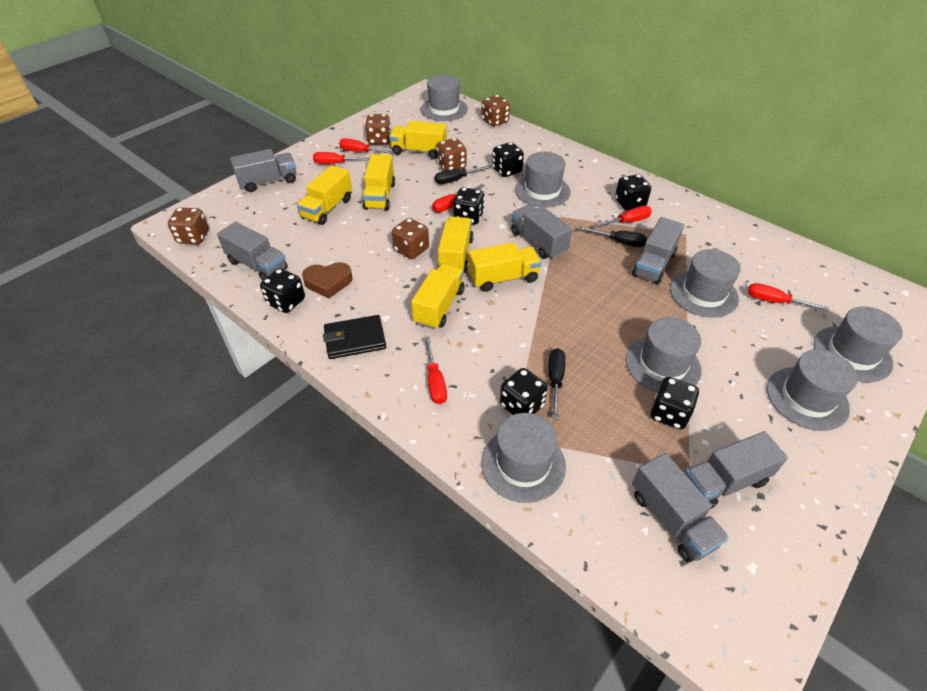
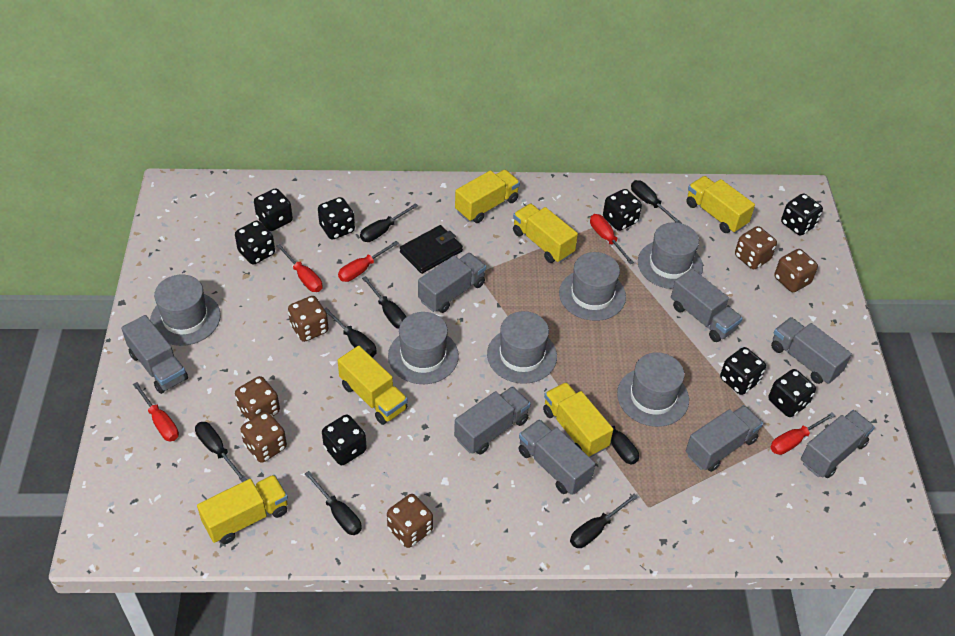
black dice: [260,268,305,313] [453,187,485,224] [492,142,524,177] [500,368,548,415] [615,174,651,211] [650,377,699,429] = 6 -> [235,221,275,265] [254,188,293,231] [318,197,355,240] [322,415,367,465] [603,189,642,231] [720,347,766,395] [768,369,816,417] [781,194,823,236] = 8
black screwdriver: [435,165,492,184] [549,348,565,419] [578,226,647,247] = 3 -> [195,422,247,482] [305,471,362,535] [324,307,377,357] [360,203,418,242] [362,276,406,329] [570,494,638,548] [591,402,639,464] [631,180,682,223] = 8
brown dice: [168,208,209,244] [365,114,391,145] [392,218,429,259] [437,138,467,171] [481,95,510,127] = 5 -> [235,376,280,421] [241,412,287,463] [288,296,329,342] [387,494,433,548] [735,226,777,269] [774,249,818,292] = 6
brown heart: [302,262,352,299] = 1 -> none = 0
grey hat: [421,75,468,121] [481,413,566,503] [515,152,571,207] [626,317,702,392] [670,249,741,318] [767,349,858,431] [814,307,903,382] = 7 -> [150,274,221,346] [388,312,459,384] [487,311,557,384] [559,252,626,321] [617,352,689,427] [638,222,703,289] = 6
grey truck: [217,221,288,280] [230,149,297,192] [511,205,572,259] [632,217,684,284] [632,453,729,563] [684,431,788,509] = 6 -> [121,315,188,394] [418,253,486,313] [454,386,531,454] [519,419,595,495] [671,269,742,342] [686,405,763,472] [771,317,852,384] [801,410,875,478] = 8
red screwdriver: [313,152,370,164] [339,138,394,154] [424,337,447,404] [432,184,485,212] [593,206,652,228] [748,283,829,311] = 6 -> [133,382,179,441] [277,244,322,292] [338,241,399,282] [590,214,634,264] [770,412,836,455] = 5

